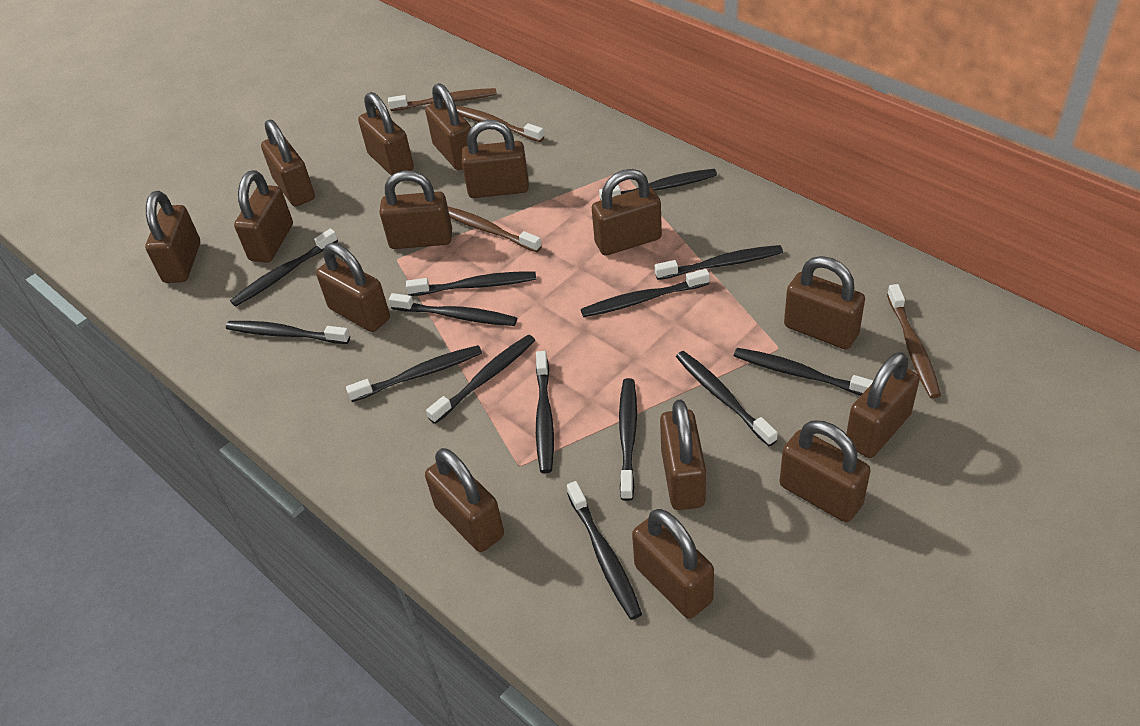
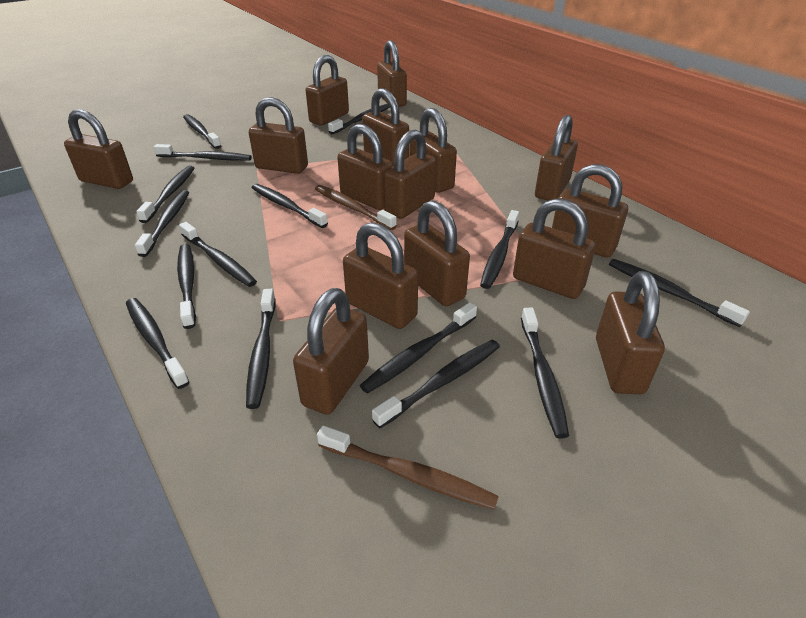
black toothbrush: [226,321,350,344] [230,229,338,307] [346,345,482,402] [389,293,517,326] [406,271,536,296] [426,335,535,424] [536,351,554,473] [567,481,642,620] [581,269,710,317] [599,169,717,200] [619,378,637,501] [655,245,783,280] [676,351,778,446] [734,348,874,396] = 14 -> [126,298,189,389] [135,190,189,257] [136,166,194,223] [154,144,251,161] [177,244,196,329] [179,222,257,287] [183,114,221,149] [246,289,276,409] [252,184,328,228] [328,104,390,134] [360,302,477,394] [372,340,500,428] [480,210,519,289] [521,308,569,438] [609,259,750,327] = 15
brown toothbrush: [388,88,497,111] [448,207,542,252] [456,105,544,142] [887,284,941,399] = 4 -> [315,185,397,230] [317,425,499,510] = 2

